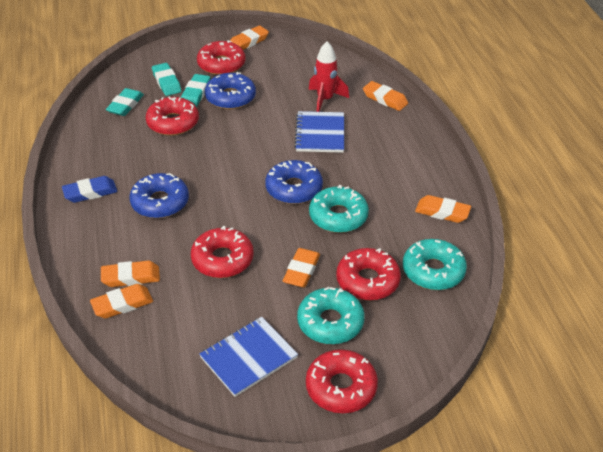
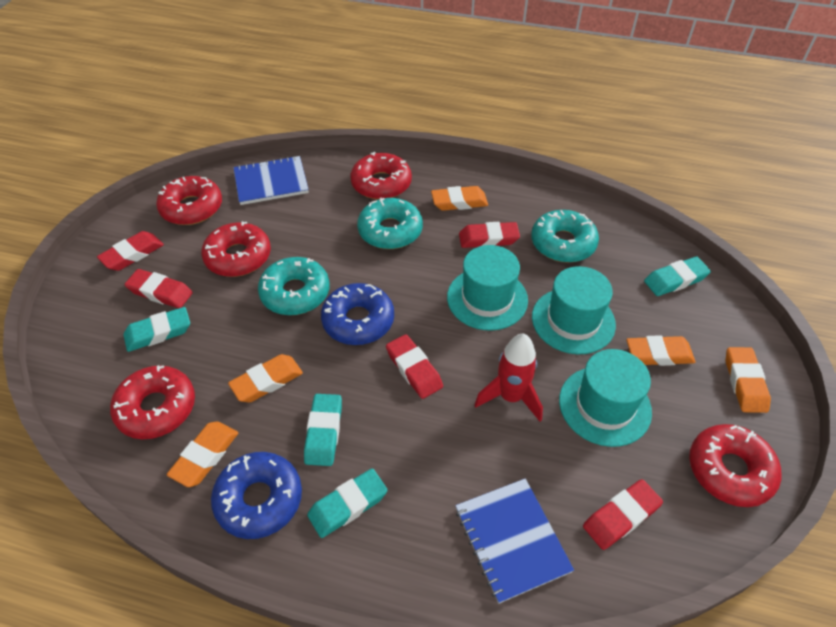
blue donut: [129,173,189,218] [205,72,256,109] [265,160,323,204] = 3 -> [211,452,302,539] [321,283,394,345] = 2
blue eraser: [62,176,117,203] = 1 -> none = 0
orange eraser: [90,284,153,319] [101,261,160,287] [230,26,269,50] [283,248,320,288] [363,81,408,111] [415,195,471,223] = 6 -> [167,421,238,487] [228,354,303,402] [431,186,488,211] [626,335,695,366] [726,347,771,413] = 5
red eraser: none = 0 -> [97,231,164,271] [125,269,193,308] [386,334,443,399] [459,222,520,248] [583,479,663,550] = 5
turquoise eraser: [106,88,144,116] [152,63,181,96] [181,74,210,107] = 3 -> [124,307,190,352] [304,394,342,466] [307,469,387,538] [644,257,711,296] = 4
turquoise hat: none = 0 -> [447,245,528,331] [532,266,616,354] [559,349,652,447] = 3

